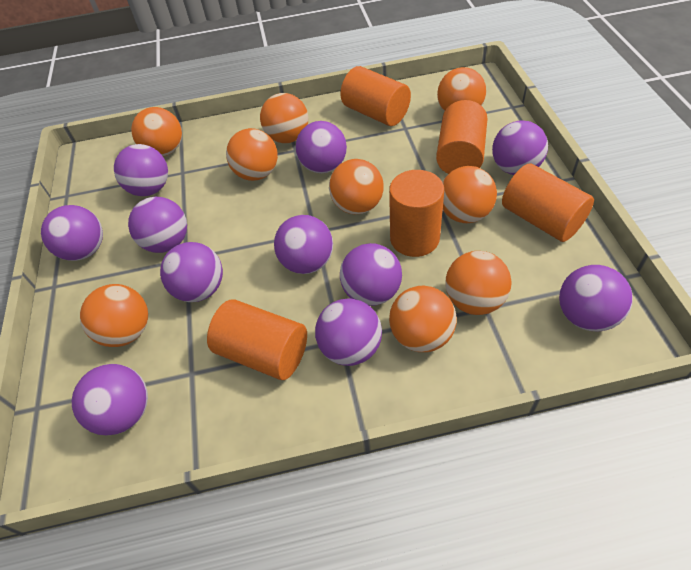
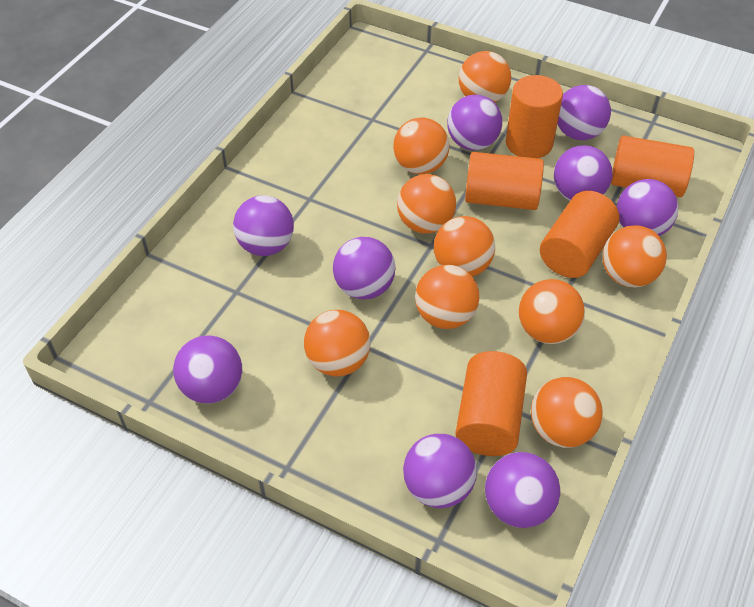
purple ball: [41,205,103,261] [72,364,148,435] [114,144,168,196] [128,197,187,253] [160,242,223,302] [274,215,333,274] [296,121,347,173] [315,298,382,366] [340,243,402,306] [492,120,548,175] [559,265,633,332] = 11 -> [173,335,242,404] [233,195,294,256] [333,237,396,299] [403,434,477,508] [447,95,502,150] [485,452,560,528] [554,145,613,201] [557,85,611,140] [617,179,679,236] = 9

